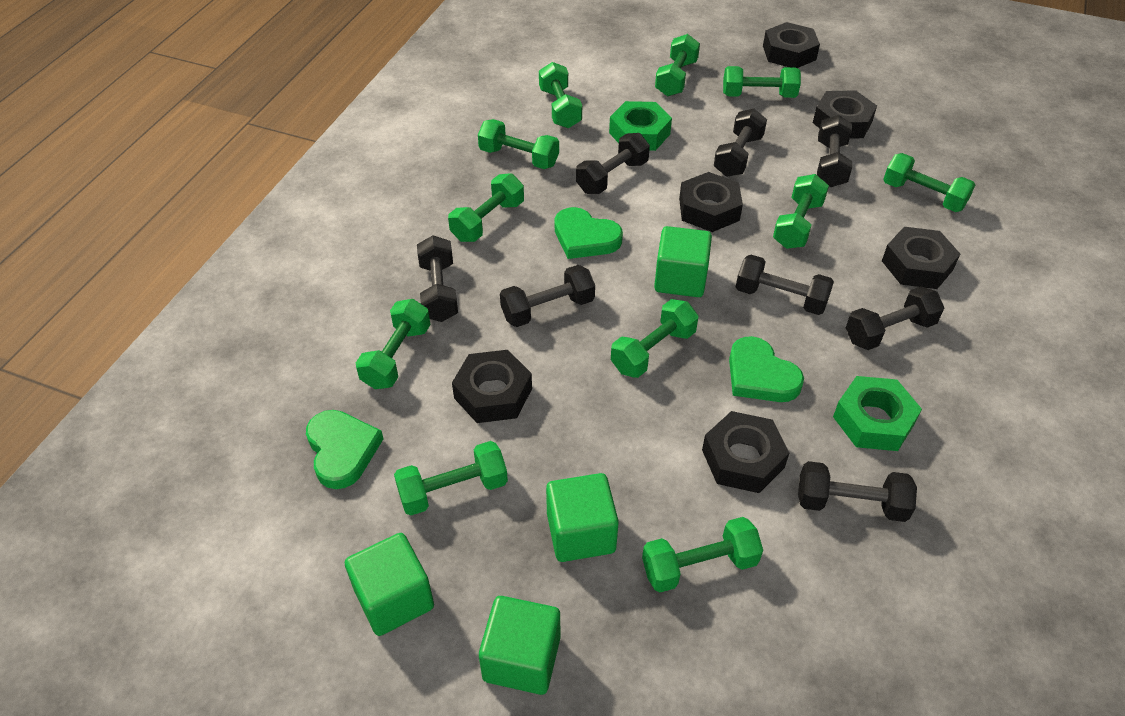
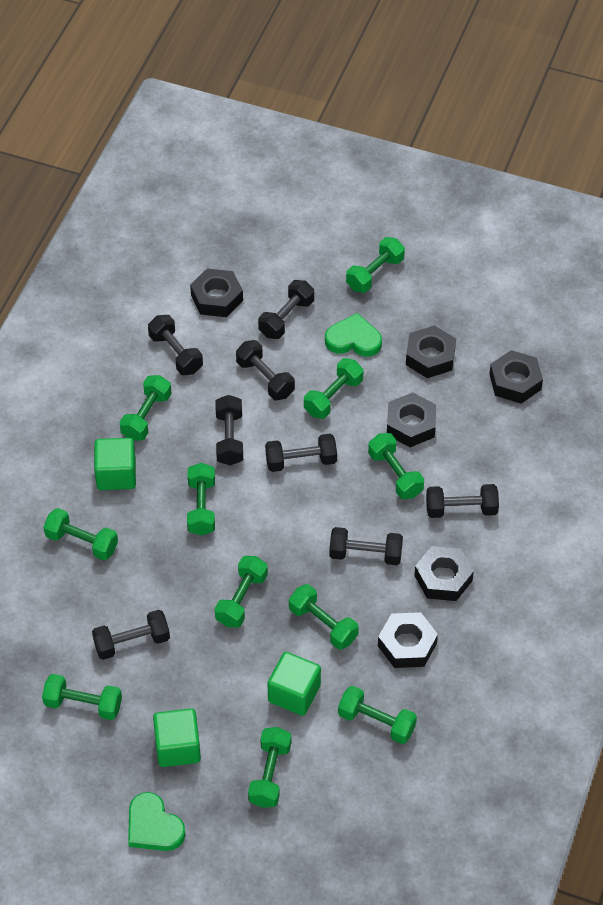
green cube: [345,533,434,636] [479,596,560,695] [546,473,619,562] [654,226,712,297] = 4 -> [94,438,136,490] [153,708,201,767] [267,652,321,716] = 3
green heart: [306,410,383,489] [554,207,623,259] [729,336,804,402] = 3 -> [128,792,186,851] [325,313,382,357] = 2
green nut: [609,101,672,151] [833,376,922,451] = 2 -> none = 0

